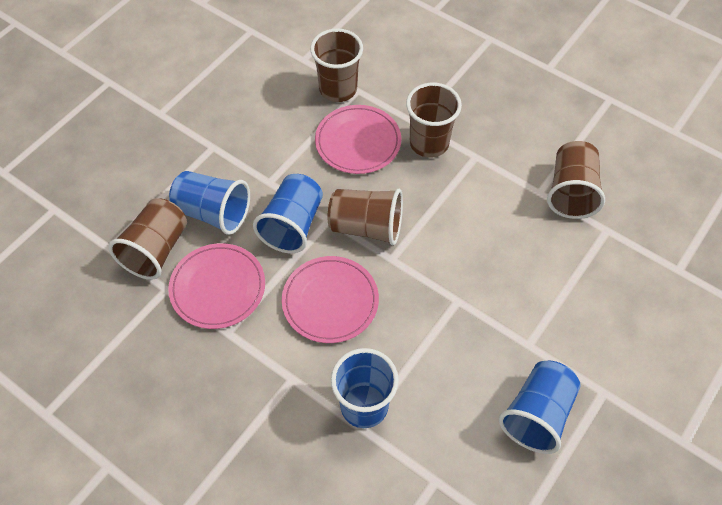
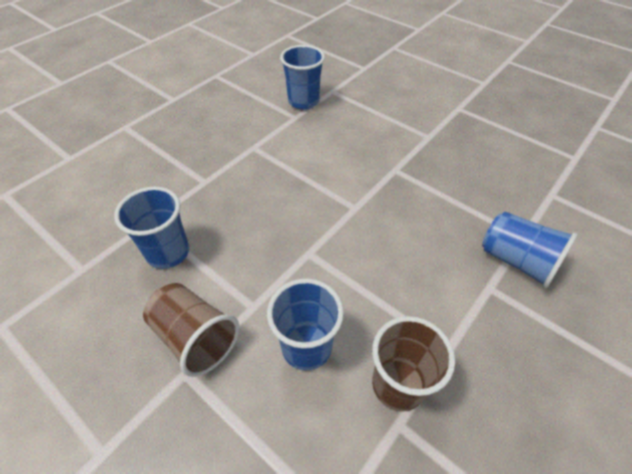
brown cup: [108,198,187,280] [310,28,363,102] [328,189,403,245] [406,83,462,158] [547,141,605,219] = 5 -> [143,283,239,377] [372,316,455,412] = 2
pink plate: [168,243,265,329] [282,256,379,343] [315,105,401,174] = 3 -> none = 0

